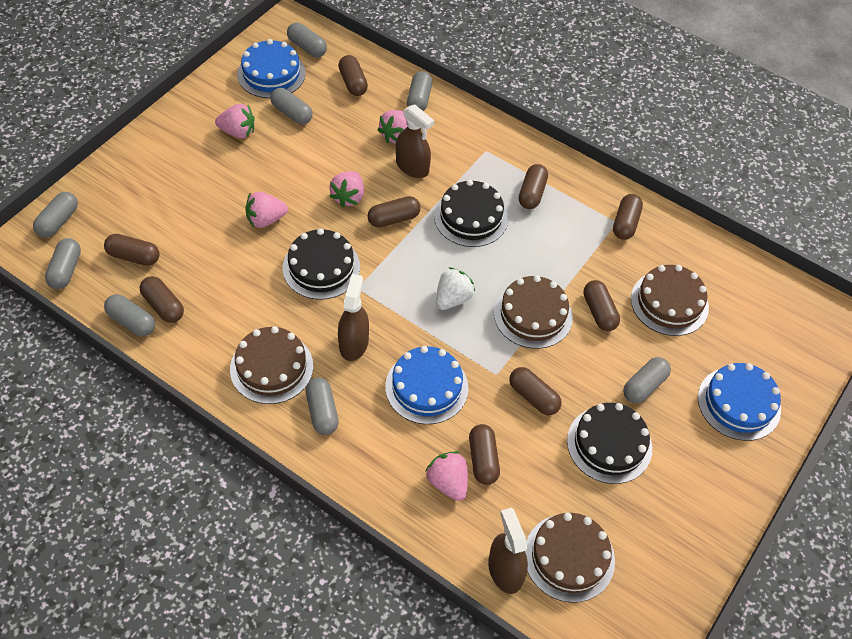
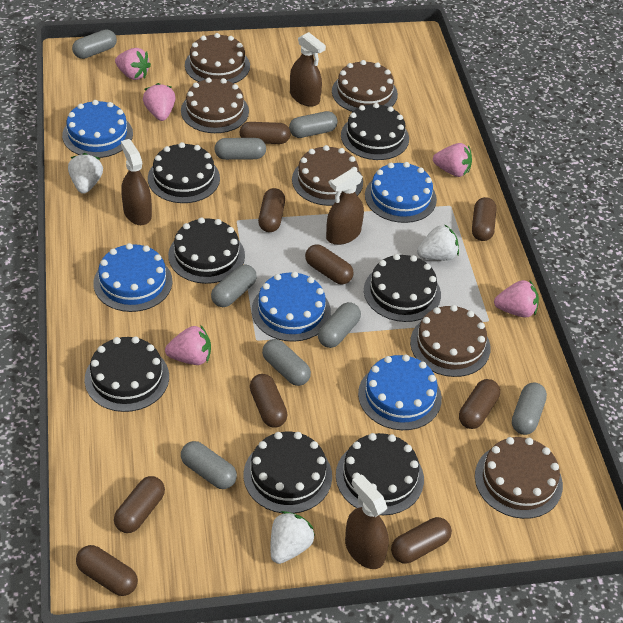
black cake: [283,228,360,300] [434,180,508,247] [567,403,652,484] = 3 -> [85,336,169,412] [148,142,220,203] [168,217,245,284] [243,432,332,513] [336,433,424,515] [341,103,409,160] [364,254,441,322] = 7
blue cake: [237,39,306,98] [385,346,468,424] [698,363,781,441] = 3 -> [62,100,133,158] [93,243,172,312] [252,271,331,342] [358,354,442,430] [365,162,437,223] = 5
brown cake: [230,326,313,404] [494,275,573,349] [525,513,615,603] [631,265,709,336] = 4 -> [181,78,249,133] [185,33,250,83] [292,145,363,206] [332,60,398,112] [410,305,491,377] [475,437,563,519] = 6
brown spray bottle: [338,274,369,361] [396,105,434,178] [488,508,528,594] = 3 -> [121,139,152,225] [290,32,326,107] [326,169,364,245] [345,475,389,569] = 4
white strawberry: [436,267,475,310] = 1 -> [68,153,103,194] [270,511,315,564] [417,224,459,261] = 3

